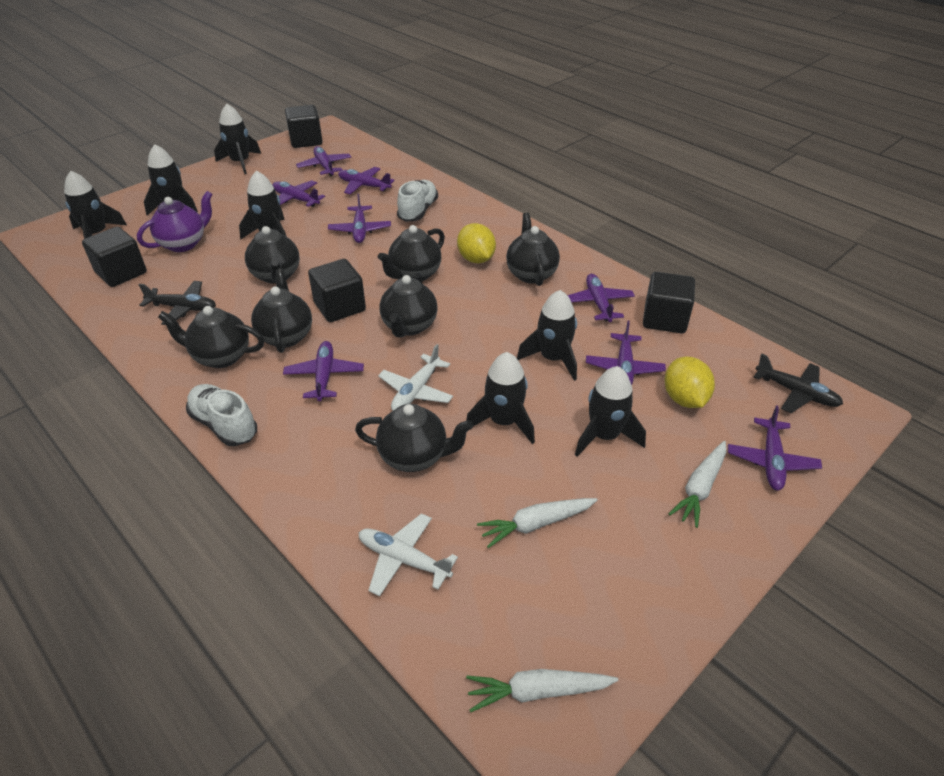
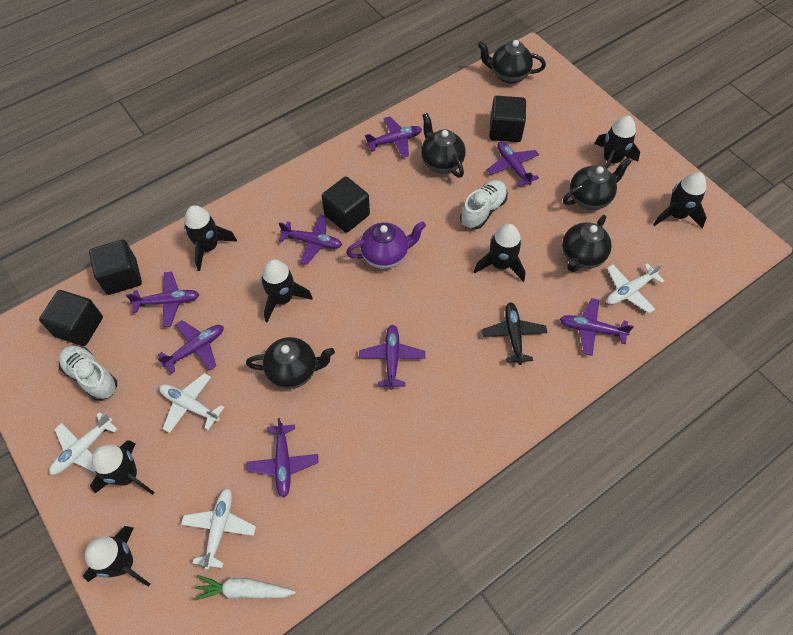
black plane: [139,281,216,325] [754,354,843,413] = 2 -> [482,302,547,365] = 1
black teapot: [158,306,264,368] [245,226,300,284] [251,268,312,353] [355,404,473,472] [378,225,445,281] [379,272,438,338] [506,213,560,286] = 7 -> [246,337,335,389] [421,113,465,178] [478,40,546,84] [562,215,612,272] [563,158,632,210] = 5
white carrot: [466,669,618,712] [477,498,598,548] [669,441,726,528] = 3 -> [193,575,296,601] = 1
white plane: [359,513,458,596] [378,344,453,410] = 2 -> [49,412,118,475] [159,373,225,433] [181,488,256,570] [607,263,665,313] = 4
yellow lemon: [457,223,496,263] [665,357,715,408] = 2 -> none = 0

